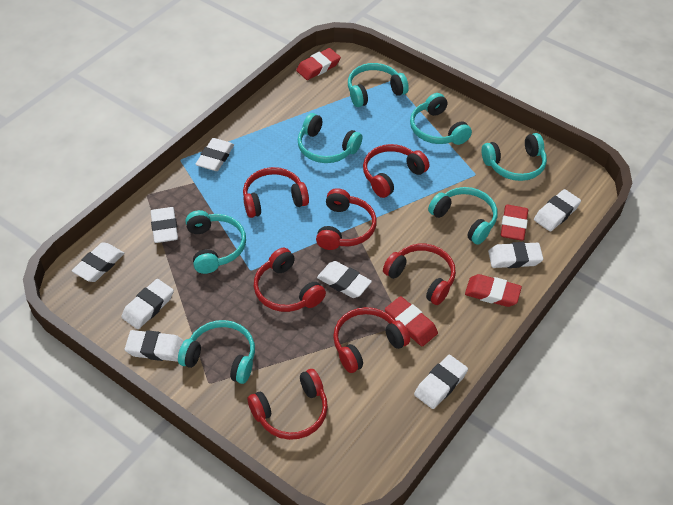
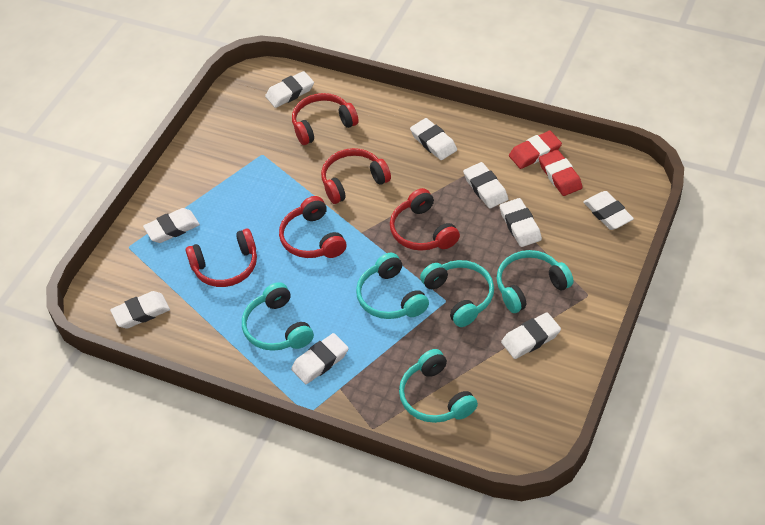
red eraser: [296,48,341,80] [385,296,438,346] [465,274,522,307] [501,205,528,241] = 4 -> [509,131,562,169] [539,150,583,196] = 2
red headphones: [243,167,309,218] [248,369,328,440] [254,248,326,312] [316,188,377,250] [333,307,410,373] [363,144,429,198] [383,244,456,305] = 7 -> [185,229,257,287] [279,196,346,258] [292,93,359,145] [321,148,391,204] [390,188,460,251] = 5
turquoise headphones: [178,320,255,384] [186,210,246,274] [298,113,362,163] [348,63,409,107] [410,93,472,145] [428,187,497,245] [482,133,547,181] = 7 -> [242,282,314,351] [356,253,429,319] [399,349,478,423] [420,260,494,327] [496,250,573,313] = 5

